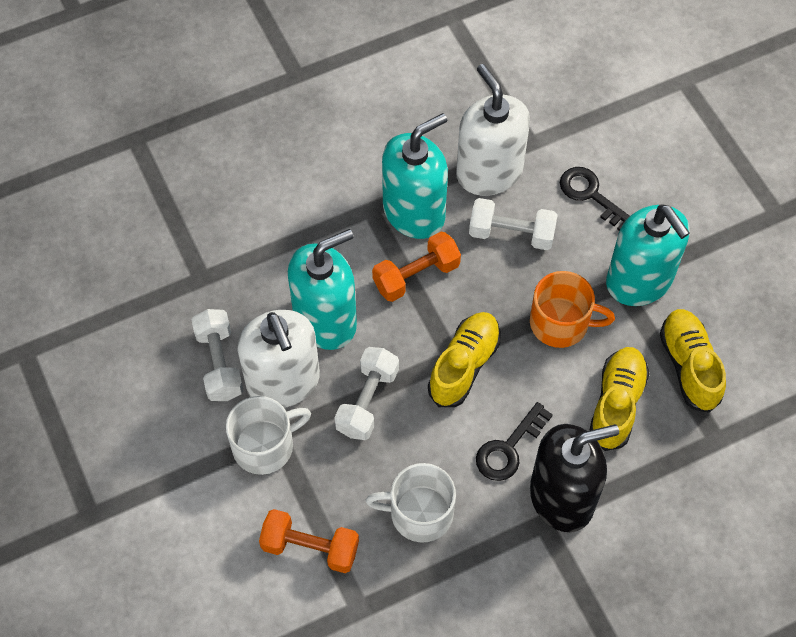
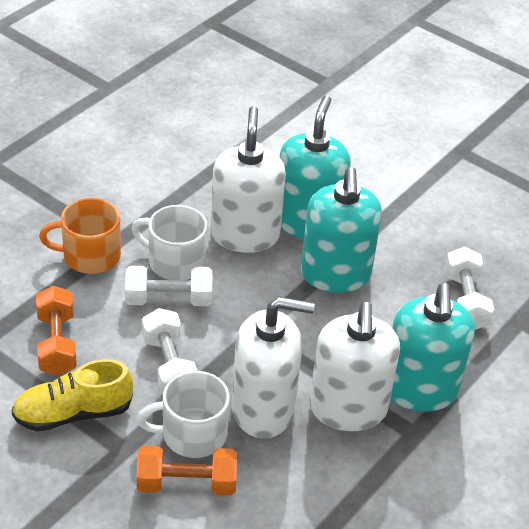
black key: [476,402,553,481] [560,167,629,231] = 2 -> none = 0
black soap dispenser: [530,424,619,532] = 1 -> none = 0
white soap dispenser: [237,310,320,408] [456,64,530,196] = 2 -> [211,106,286,253] [232,297,315,438] [309,302,400,431] = 3
yellow shoe: [428,312,501,407] [589,347,650,451] [660,309,726,413] = 3 -> [11,359,133,431] = 1

